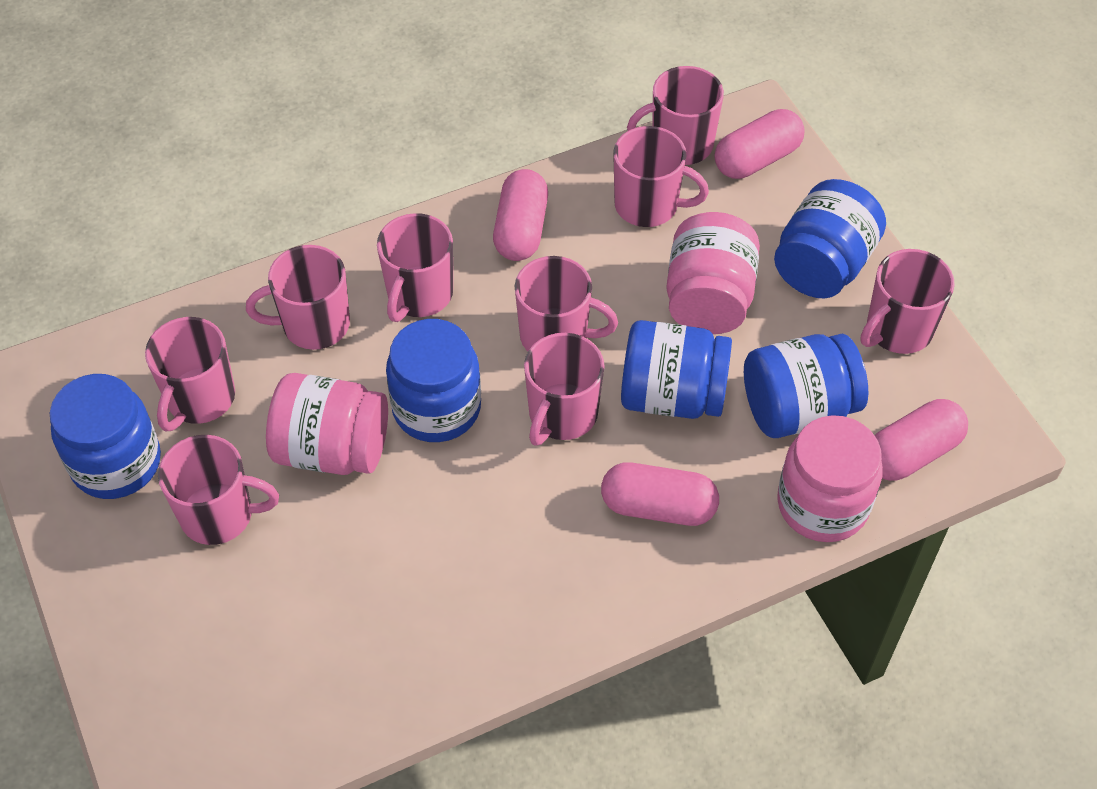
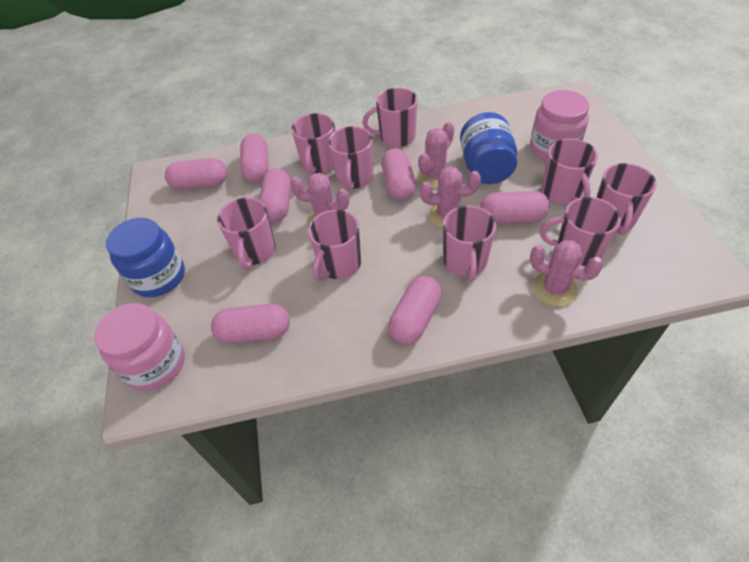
blue jar: [50,374,161,499] [386,319,481,442] [621,320,732,419] [744,334,869,438] [774,179,886,298] = 5 -> [106,218,185,297] [460,112,517,184] = 2
pink cactus: none = 0 -> [290,173,350,227] [417,122,454,188] [420,166,481,228] [530,240,603,307] = 4
pink capsule: [493,169,548,261] [601,462,719,526] [715,109,805,179] [874,399,968,481] = 4 -> [165,158,227,190] [211,304,290,344] [240,134,269,182] [259,168,291,222] [381,148,416,201] [388,276,442,344] [480,191,550,224] = 7
pink jar: [266,373,388,475] [666,212,760,334] [777,415,883,542] = 3 -> [94,303,185,391] [530,90,589,161] = 2

